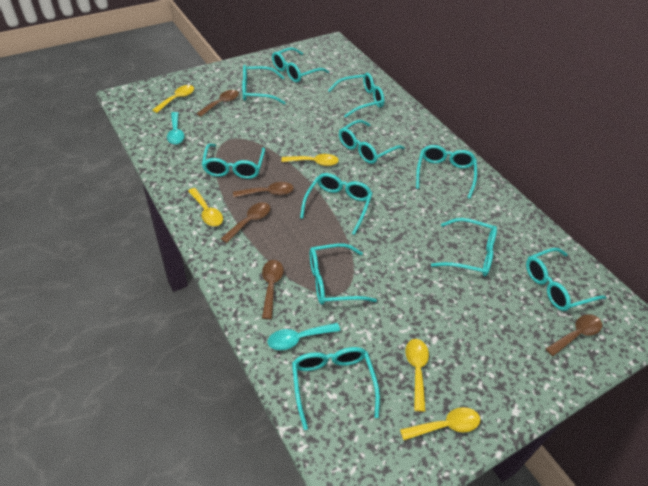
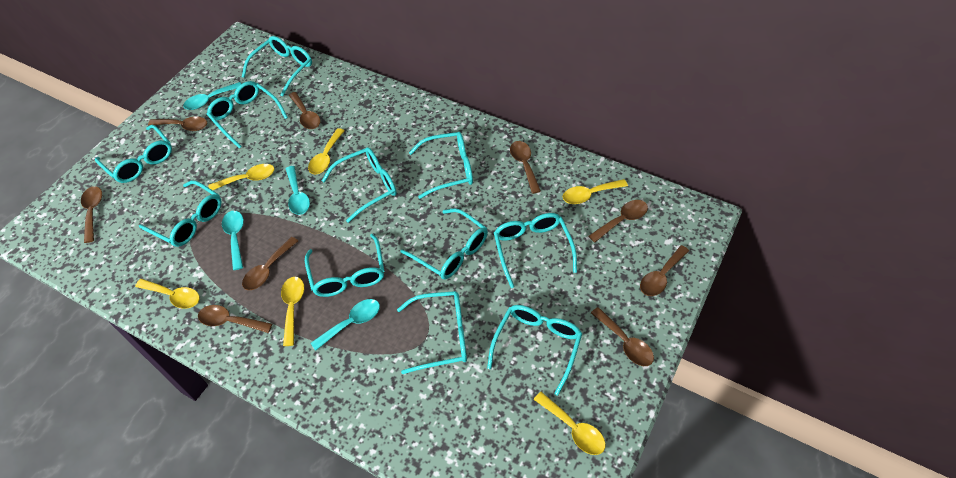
brown spoon: [196,90,239,117] [221,202,270,243] [233,182,294,197] [262,260,284,320] [546,314,602,356] = 5 -> [81,186,102,243] [148,117,208,131] [198,305,272,333] [242,237,298,290] [289,92,321,129] [510,141,541,194] [589,200,648,243] [591,307,654,366] [640,245,689,296] = 9
turquoise spoon: [167,112,184,144] [268,323,340,350] = 2 -> [183,82,241,110] [222,211,244,270] [286,166,310,215] [310,299,380,351] = 4
yellow spoon: [153,85,194,113] [188,188,223,226] [282,154,339,166] [400,407,480,440] [405,339,429,412] = 5 -> [135,279,200,309] [208,164,274,190] [281,277,304,346] [308,128,345,174] [534,392,606,455] [563,179,628,204] = 6

